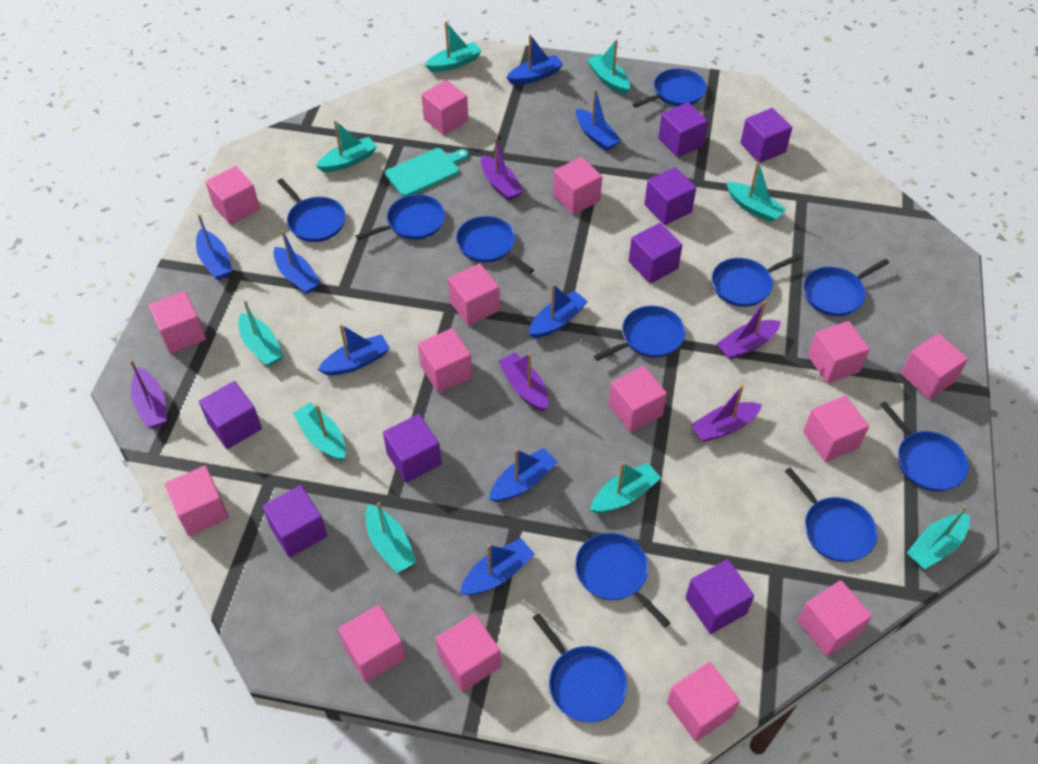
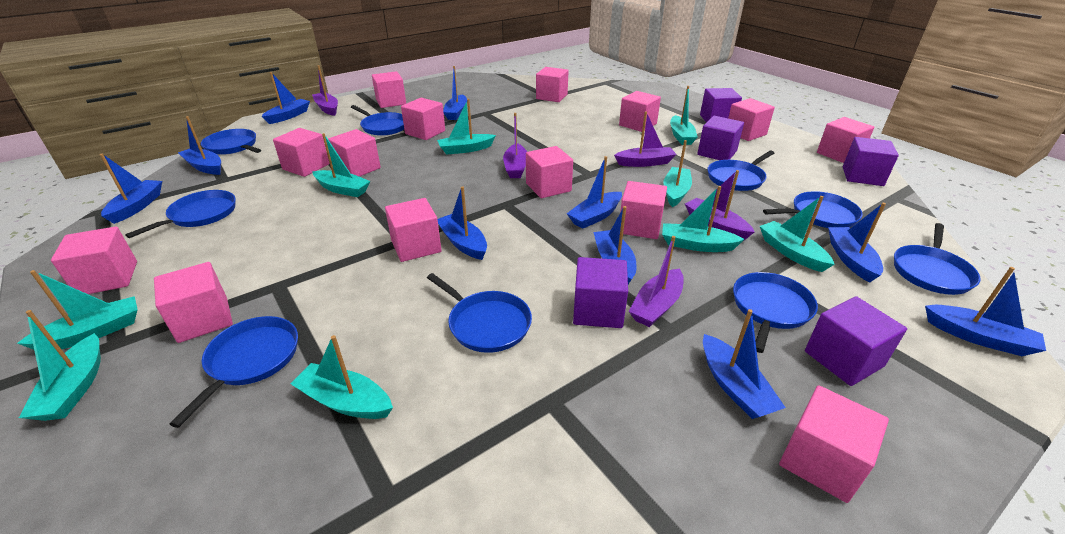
blue boat: [196,214,232,280] [274,230,321,294] [318,324,390,375] [460,538,535,595] [489,448,558,502] [506,34,563,85] [529,284,588,339] [576,89,621,151] = 8 -> [100,154,162,224] [178,116,221,175] [262,72,310,124] [438,186,487,260] [443,66,467,120] [567,156,622,229] [593,206,636,284] [703,309,786,419] [828,203,886,282] [925,267,1046,356] = 10
blue pan: [277,178,346,242] [356,194,445,240] [456,216,534,274] [533,613,627,722] [575,533,671,627] [594,306,686,361] [632,68,707,108] [712,254,802,307] [785,468,877,562] [803,259,889,316] [880,401,968,492] = 11 -> [125,190,236,238] [170,316,298,428] [201,129,261,155] [351,105,404,136] [427,273,532,353] [708,150,774,191] [733,272,818,353] [763,191,863,228] [894,223,981,295] = 9
pink cube: [148,291,206,354] [165,466,229,536] [205,166,260,225] [338,605,406,682] [418,328,472,393] [421,80,468,135] [435,614,501,692] [448,263,500,326] [553,157,602,215] [608,366,667,432] [667,662,740,742] [797,580,872,657] [803,396,869,462] [807,321,870,383] [901,333,968,399] = 15 -> [51,226,137,294] [154,262,233,343] [273,128,330,177] [328,129,381,177] [372,71,406,108] [385,198,442,262] [401,98,445,140] [526,146,573,198] [536,67,569,102] [619,91,661,132] [620,181,667,239] [728,98,775,141] [779,385,889,503] [817,117,874,163] = 14
purple cube: [199,381,262,449] [262,485,327,558] [383,414,442,483] [629,223,682,284] [644,167,696,225] [658,102,708,157] [685,559,754,634] [740,108,792,163] = 8 -> [573,257,628,328] [697,116,744,160] [700,88,742,122] [805,296,907,386] [843,137,899,186] = 5
turquoise cutting board: [385,148,469,197] = 1 -> none = 0

